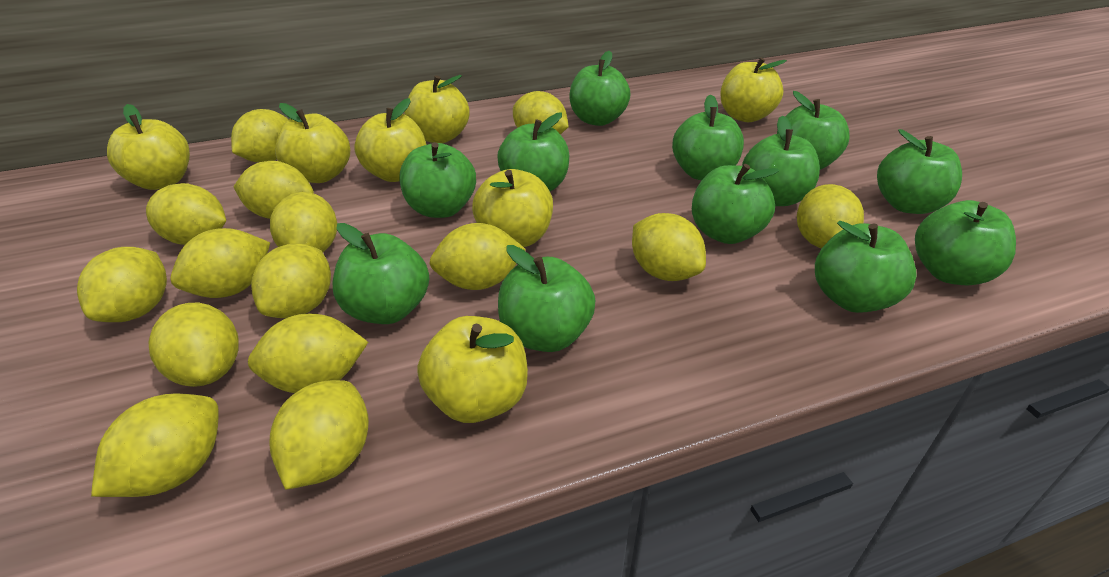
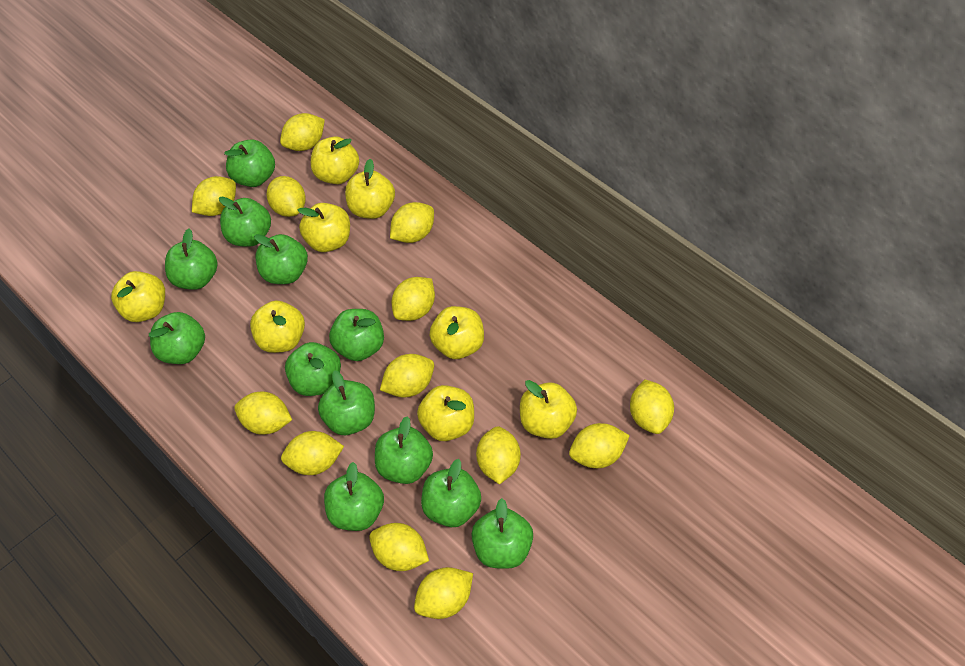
yellow apple: [107,104,190,190] [275,103,350,183] [354,98,426,182] [405,75,470,143] [417,316,528,423] [472,169,553,247] [720,58,787,122] = 7 -> [111,271,165,322] [250,300,305,353] [298,203,350,252] [311,136,359,184] [345,159,395,219] [417,385,474,441] [429,306,484,359] [520,380,577,439] = 8
yellow lemon: [77,247,167,322] [91,393,219,497] [146,183,226,245] [149,303,239,387] [170,228,270,298] [231,109,289,163] [234,161,314,219] [248,313,368,393] [251,243,331,318] [269,380,369,490] [270,192,337,252] [429,223,526,290] [513,91,569,135] [632,213,706,281] [797,184,864,248] = 15 -> [192,176,236,216] [234,392,292,435] [267,176,306,217] [280,113,325,151] [281,431,344,475] [369,523,429,571] [380,354,434,397] [390,202,434,243] [392,277,435,321] [414,567,473,619] [476,426,521,484] [569,423,630,468] [630,380,674,434] = 13

